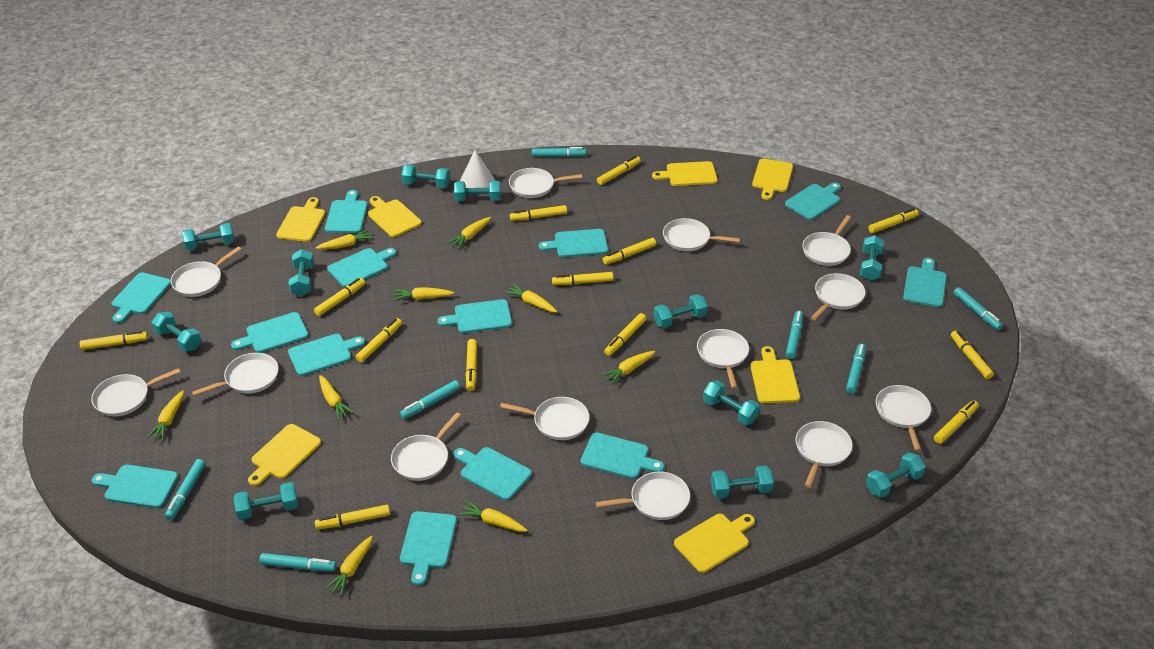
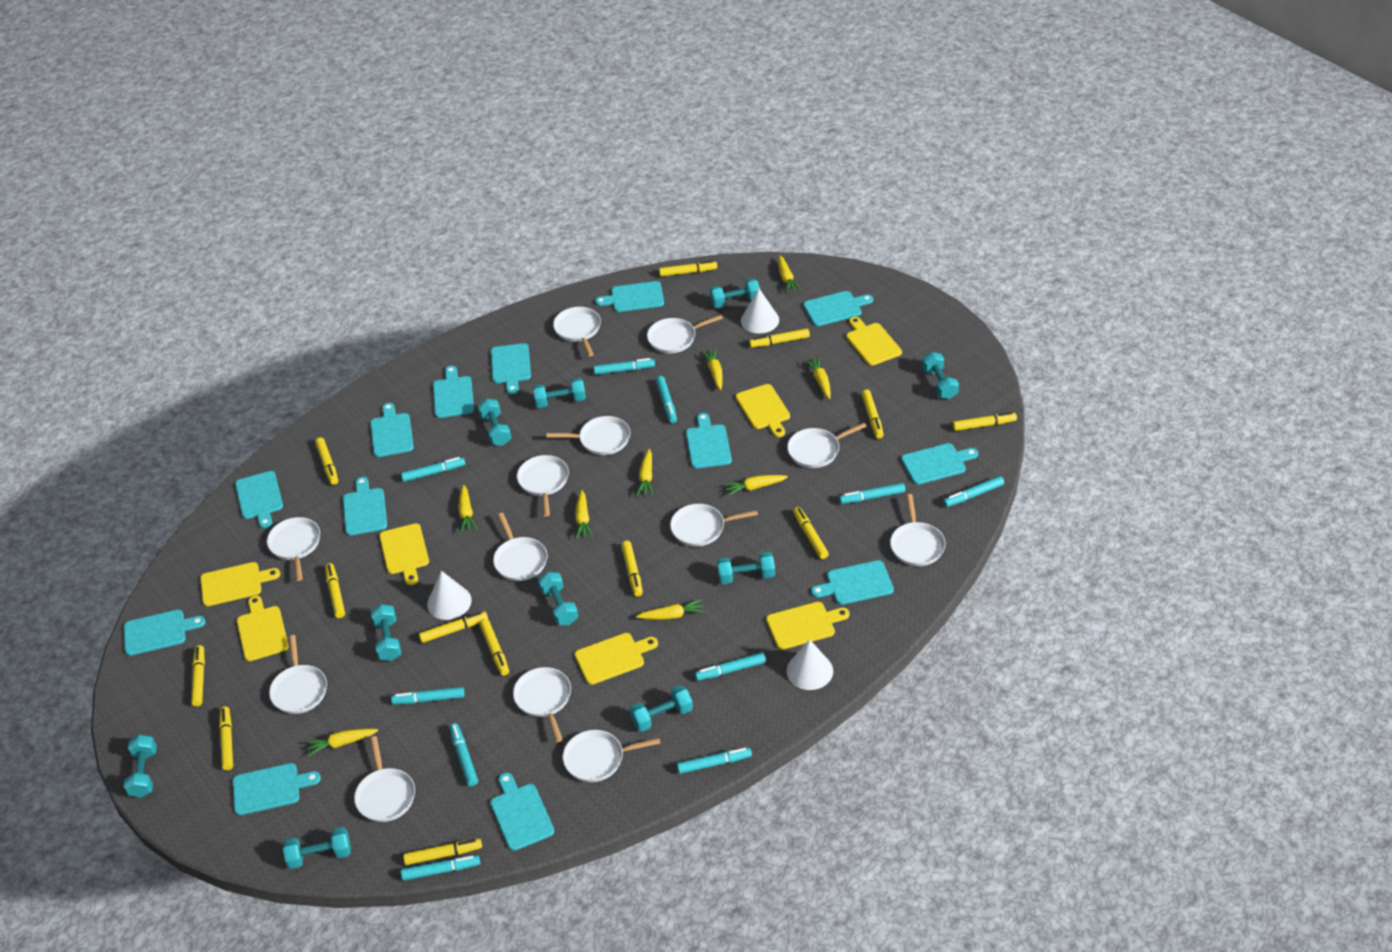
turquoise dumbbell: [152,312,202,352] [182,223,234,251] [234,482,298,520] [289,249,314,296] [401,165,450,188] [454,181,501,201] [654,294,708,328] [703,380,760,425] [711,465,774,498] [860,235,884,281] [866,452,925,498] = 11 -> [124,735,157,798] [283,827,351,869] [371,604,401,661] [478,399,512,446] [533,378,586,408] [538,572,578,625] [630,685,693,732] [710,279,760,308] [717,552,775,584] [922,352,959,399] = 10
turquoise marker: [165,459,205,520] [260,553,336,571] [400,380,460,419] [532,147,586,157] [786,311,803,359] [846,344,866,394] [953,287,1003,330] = 7 -> [391,687,465,704] [401,457,465,482] [401,855,480,881] [449,723,478,786] [594,358,655,375] [656,376,677,423] [677,747,752,774] [695,653,766,681] [839,483,905,504] [943,476,1004,507] = 10
white cone: [460,150,495,188] = 1 -> [427,571,472,620] [741,288,779,334] [787,639,833,690] = 3

